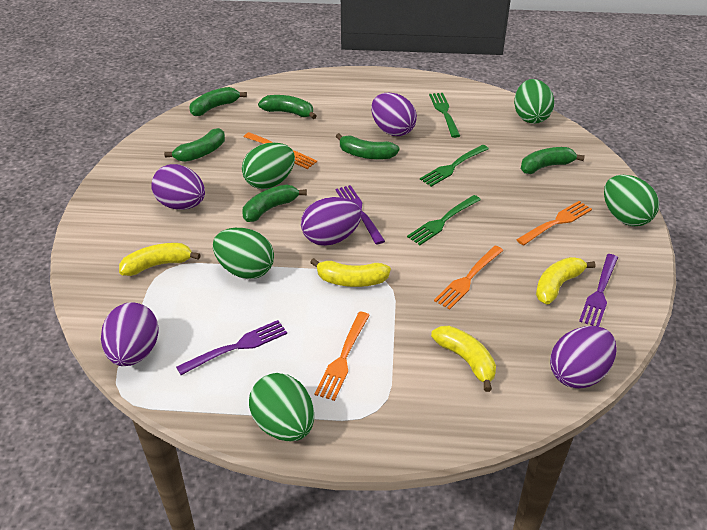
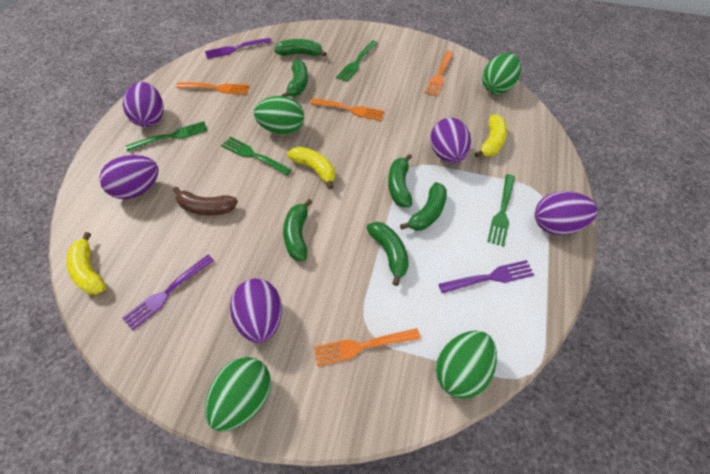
brown banana: none = 0 -> [173,187,238,216] = 1
green egg: [213,228,274,279] [242,143,295,189] [249,373,314,441] [514,79,554,124] [604,175,659,226] = 5 -> [205,357,271,431] [254,96,304,135] [435,331,497,399] [482,53,521,94] = 4
green fork: [407,195,481,245] [420,145,489,187] [429,93,460,138] = 3 -> [126,121,208,151] [221,137,292,175] [336,40,378,82] [487,174,515,247] = 4
yellow banana: [119,243,201,276] [310,258,391,287] [431,326,496,392] [536,257,596,304] = 4 -> [66,232,106,295] [287,147,335,189] [475,114,507,158] = 3

